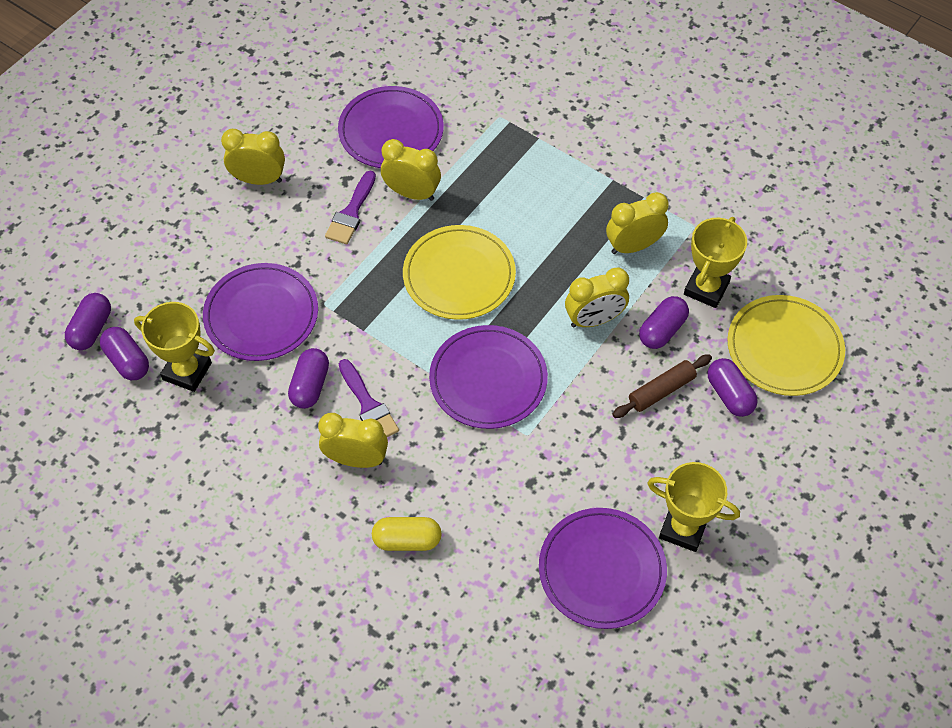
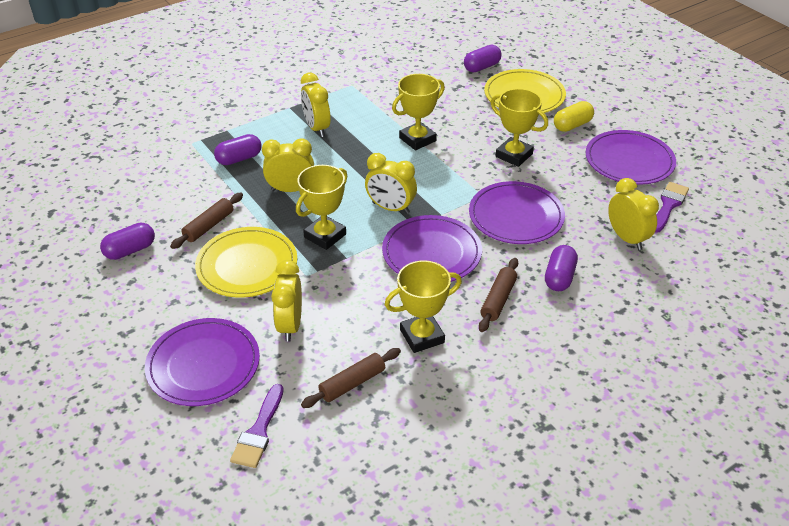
brown rolling pin: [612,354,712,418] = 1 -> [170,193,243,249] [301,348,401,408] [479,258,518,332] = 3
purple capsule: [65,293,111,350] [100,327,149,380] [288,348,329,409] [639,296,689,349] [708,358,758,417] = 5 -> [100,223,155,260] [214,134,262,165] [464,45,502,72] [545,245,578,291] = 4
yellow trophy: [134,302,215,392] [647,462,740,552] [684,217,747,308] = 3 -> [296,165,347,250] [385,260,462,353] [392,74,445,150] [490,89,548,167] = 4

